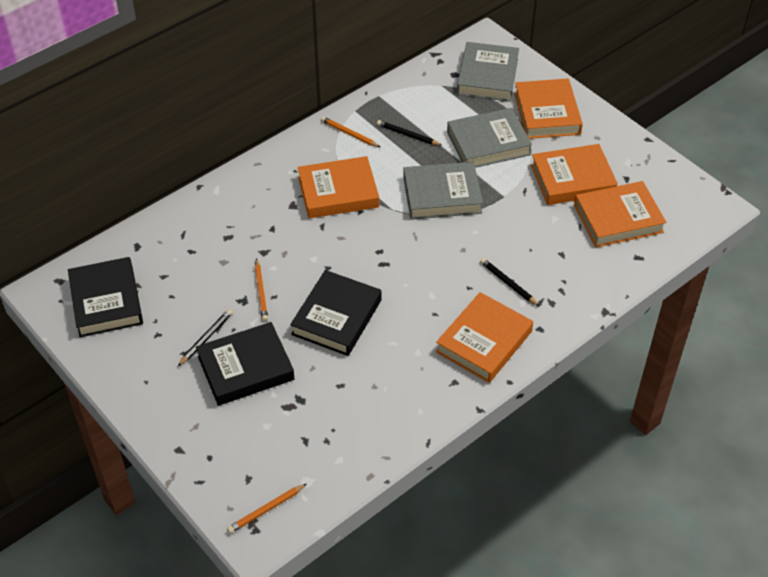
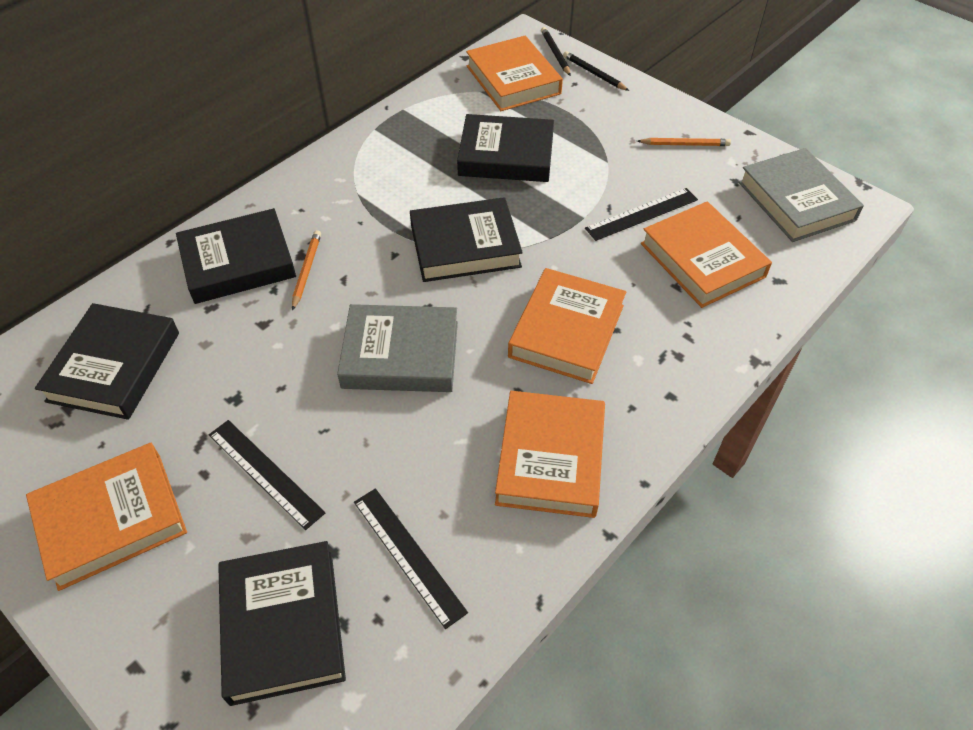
black book: [68,257,143,337] [196,322,295,406] [290,270,381,356] = 3 -> [35,303,179,420] [176,208,296,304] [218,541,346,706] [410,197,523,282] [457,114,554,182] = 5
black pencil: [178,309,233,366] [377,120,443,146] [480,258,539,306] = 3 -> [541,27,571,76] [563,51,629,91] = 2
black ruler: none = 0 -> [209,420,326,530] [354,488,468,629] [585,188,698,241] = 3
grey book: [403,162,483,220] [447,108,532,168] [457,42,519,102] = 3 -> [337,304,458,392] [738,148,864,242] = 2
orange pencil: [227,484,306,533] [255,258,268,321] [321,116,380,147] = 3 -> [292,230,321,311] [637,138,731,146] = 2

